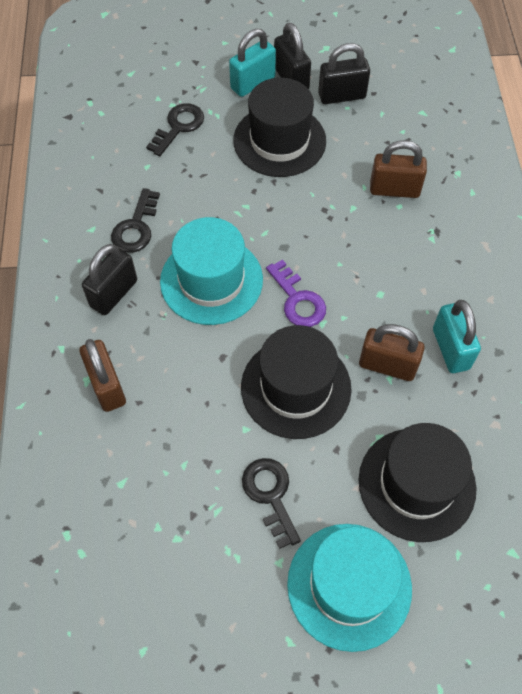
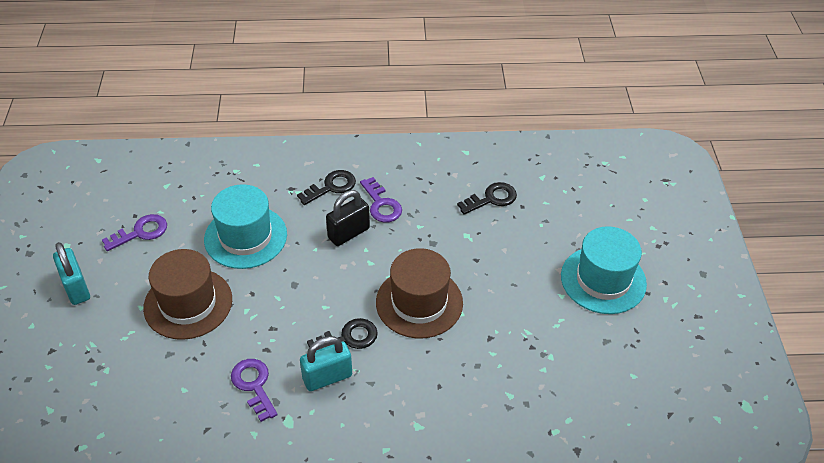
black hat: [233,78,326,177] [241,325,352,439] [359,423,477,542] = 3 -> none = 0
black padlock: [82,244,137,315] [274,23,311,89] [318,43,370,104] = 3 -> [326,190,370,246] = 1
brown hat: none = 0 -> [143,249,232,340] [376,248,463,338] = 2
brown padlock: [79,339,126,412] [359,324,425,381] [370,140,427,198] = 3 -> none = 0
purple key: [266,259,326,327] = 1 -> [102,214,167,251] [231,359,278,422] [360,177,402,222] = 3

